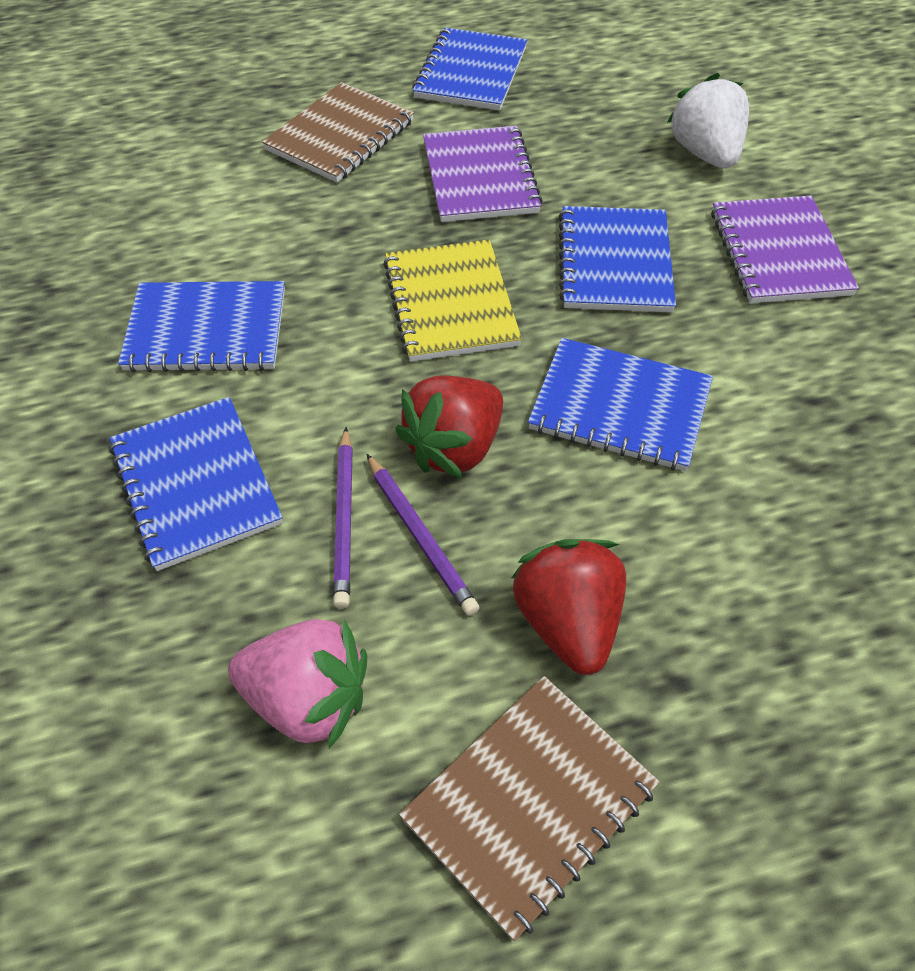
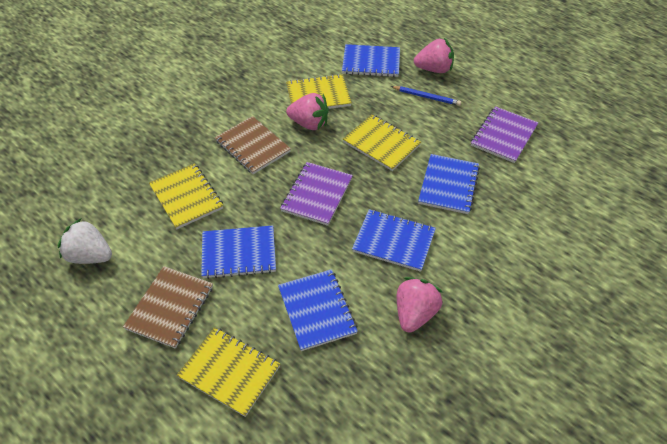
blue pencil: none = 0 -> [391,86,461,106] = 1
pink strawberry: [228,619,367,749] = 1 -> [286,93,329,130] [397,277,443,333] [414,38,454,73] = 3
purple pencil: [333,427,353,609] [367,454,480,616] = 2 -> none = 0
red strawberry: [395,376,503,478] [512,539,626,675] = 2 -> none = 0
yellow notebook: [383,239,522,362] = 1 -> [149,163,223,229] [177,327,280,417] [286,74,352,109] [343,115,421,171] = 4

